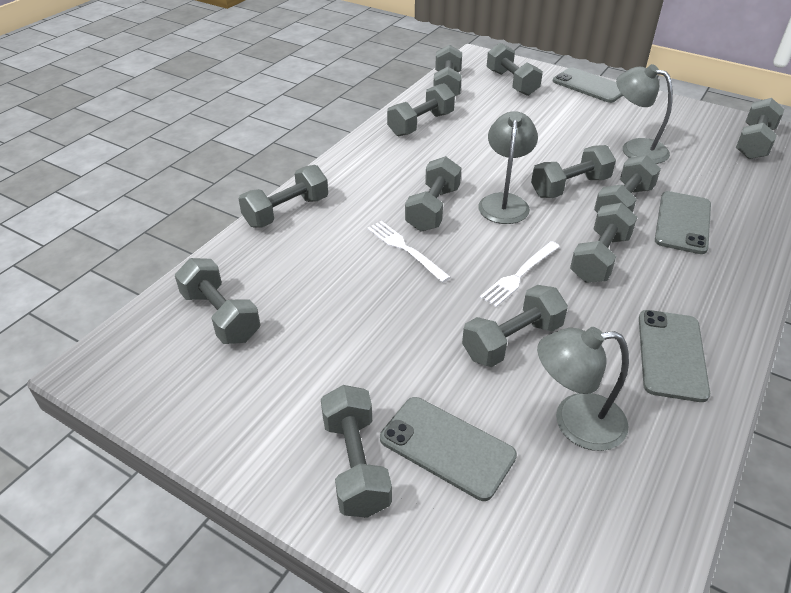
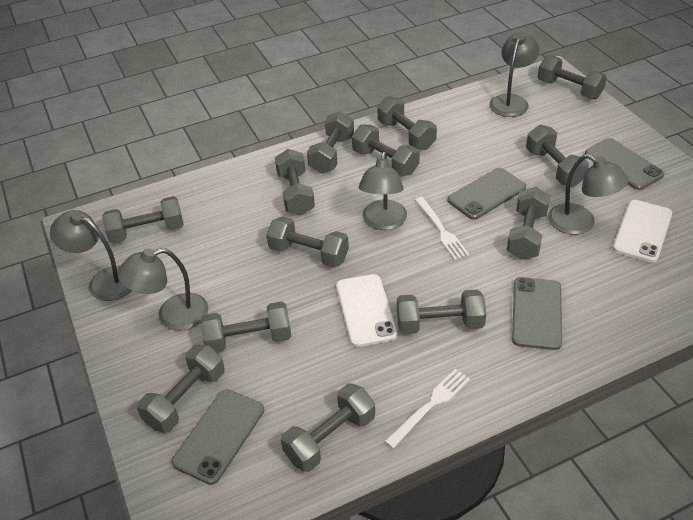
grey dumbbell: [175,258,260,344] [239,165,328,228] [321,385,392,518] [387,83,455,136] [405,156,461,232] [433,45,462,96] [462,285,568,367] [486,43,543,96] [531,145,616,198] [570,203,637,283] [594,155,661,213] [736,98,784,159] = 12 -> [102,196,184,243] [137,345,225,433] [201,301,291,353] [266,216,349,267] [275,149,315,215] [281,383,375,472] [307,111,354,173] [352,125,420,176] [377,96,437,150] [397,289,486,334] [507,187,550,260] [526,125,589,187] [538,55,607,99] = 13
grey lamp: [478,111,538,224] [537,327,629,451] [616,64,673,164] = 3 -> [50,210,132,301] [117,248,208,331] [359,152,407,230] [489,32,539,117] [548,154,629,235] = 5
white phone: none = 0 -> [336,274,398,347] [613,200,672,263] = 2

